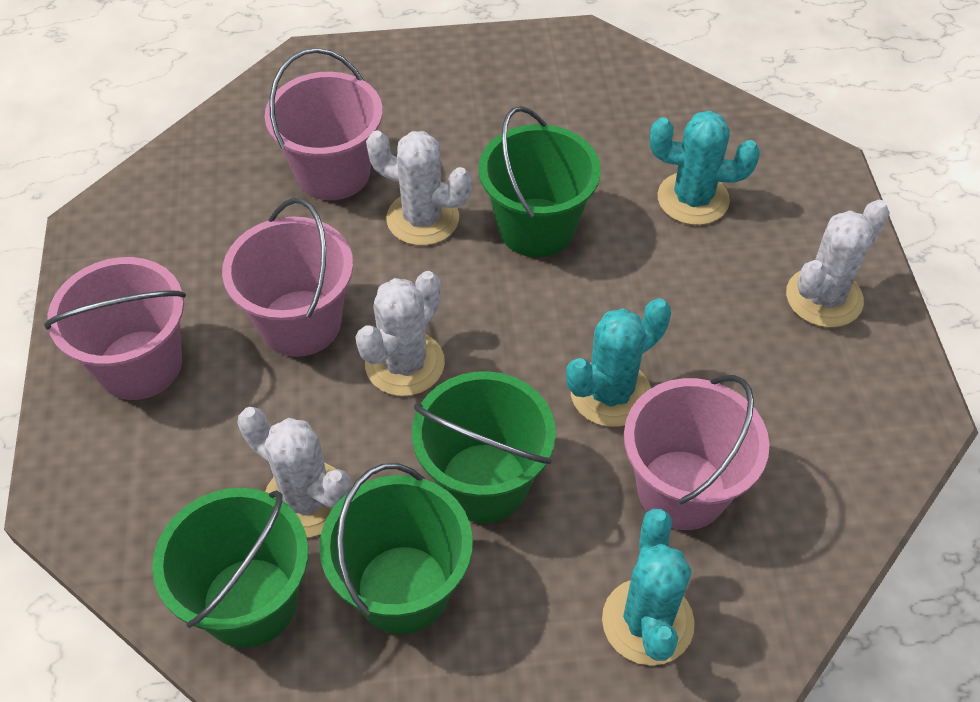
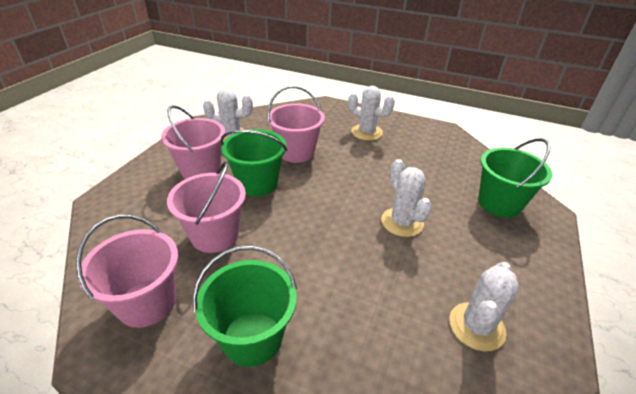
green bucket: [152,488,308,648] [319,463,473,634] [412,371,556,523] [479,106,601,257] = 4 -> [193,246,297,367] [220,129,287,196] [478,138,552,218] = 3
turquoise cactus: [566,298,671,427] [602,509,695,666] [650,111,760,225] = 3 -> none = 0

